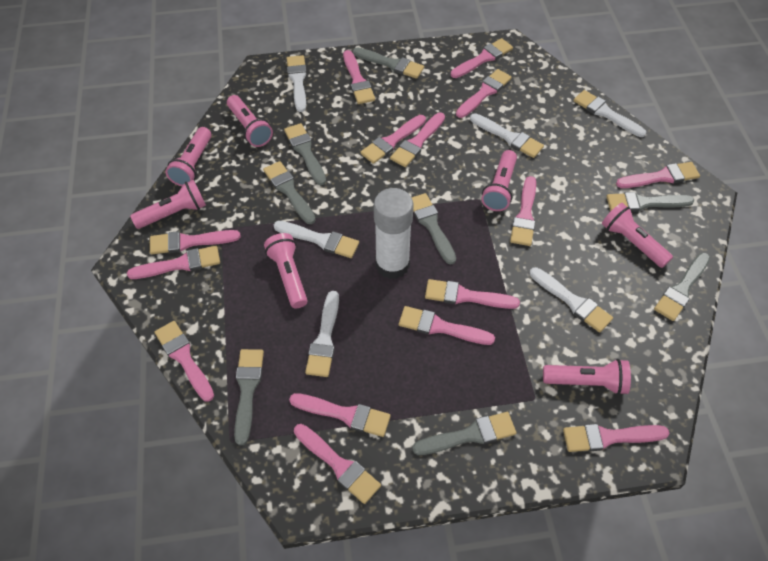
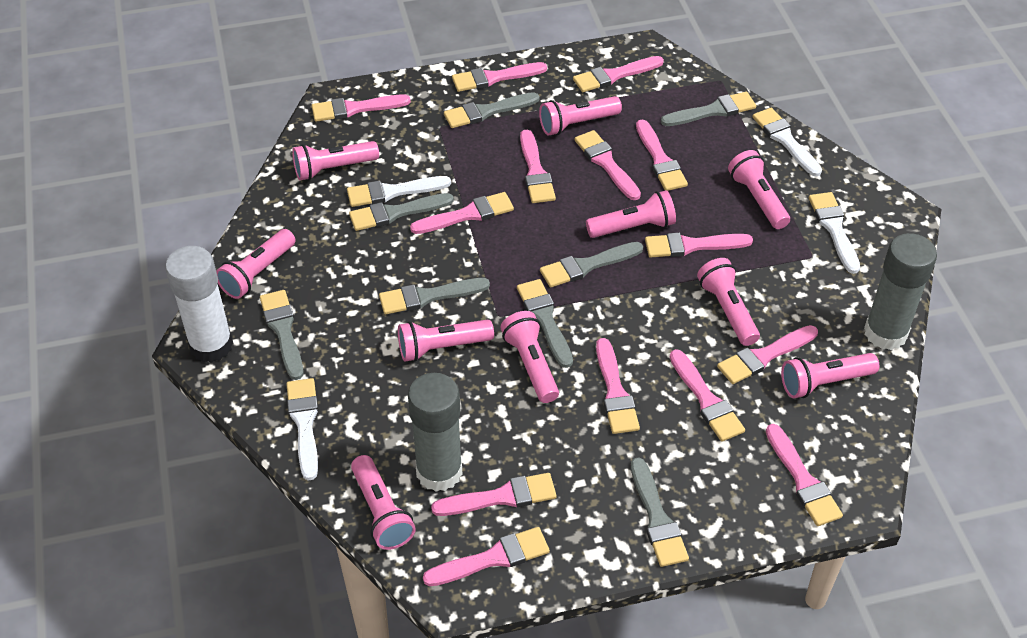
grey glue stick: none = 0 -> [408,373,462,492] [864,233,937,350] = 2
pink brush: [127,246,220,279] [150,230,241,254] [155,321,214,402] [289,393,391,437] [294,424,381,504] [343,50,375,104] [360,115,426,164] [390,113,445,167] [399,306,495,345] [425,279,520,309] [451,38,513,78] [456,69,512,118] [510,176,536,246] [563,424,669,452] [616,162,700,188] = 15 -> [312,94,411,122] [410,192,514,234] [423,527,550,586] [431,473,557,516] [452,62,547,92] [520,130,556,203] [573,56,664,92] [574,130,641,200] [596,338,640,434] [636,119,688,191] [645,232,753,258] [670,349,745,441] [717,325,818,384] [766,424,843,526] = 14
pink flashlight: [130,180,206,229] [165,127,212,186] [227,95,273,147] [264,233,308,309] [481,150,517,211] [543,359,631,395] [602,203,673,268] = 7 -> [216,229,296,299] [292,141,379,180] [351,455,416,550] [398,319,494,362] [500,311,559,403] [539,96,622,136] [586,190,676,238] [697,258,760,346] [728,150,790,229] [781,353,879,398] = 10
white brush: [274,221,359,258] [287,55,307,112] [305,291,339,377] [470,113,544,158] [530,267,613,332] [573,90,646,137] = 6 -> [286,378,318,480] [347,176,451,207] [752,108,822,176] [809,192,860,274] = 4

